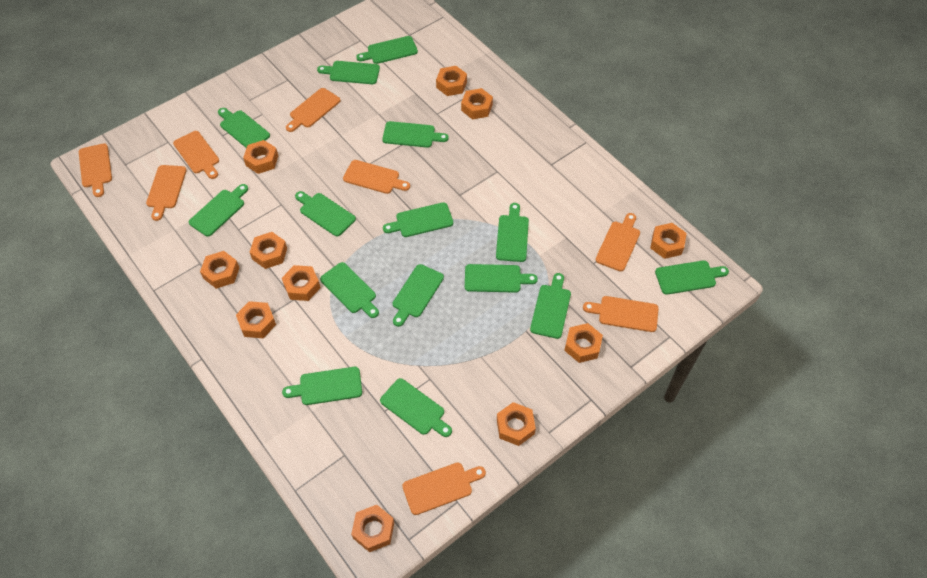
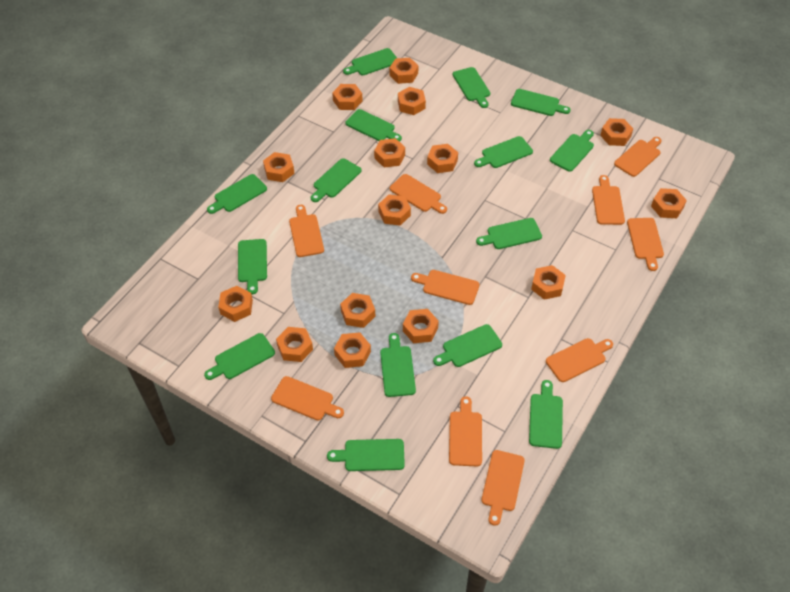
orange cutting board: [79,143,112,197] [146,165,187,221] [173,131,219,179] [286,88,340,132] [343,160,410,194] [402,463,486,515] [583,296,659,332] [596,213,640,271] = 8 -> [271,376,344,420] [289,205,324,257] [390,174,447,214] [411,270,480,305] [449,396,482,466] [481,450,525,526] [546,338,613,382] [592,175,625,225] [614,137,662,177] [627,218,664,271] = 10
orange nut: [200,251,240,289] [236,301,276,338] [243,140,278,174] [250,232,287,269] [282,265,321,301] [351,505,394,552] [436,66,467,96] [461,88,493,119] [497,402,536,446] [564,323,603,363] [650,223,687,259] = 11 -> [218,286,253,322] [263,152,295,182] [276,327,313,362] [332,84,363,110] [334,332,371,368] [340,293,375,328] [374,138,405,167] [378,195,411,226] [389,58,419,84] [398,87,426,115] [403,309,439,343] [427,144,458,173] [531,265,566,300] [600,118,633,146] [651,188,687,218] = 15

